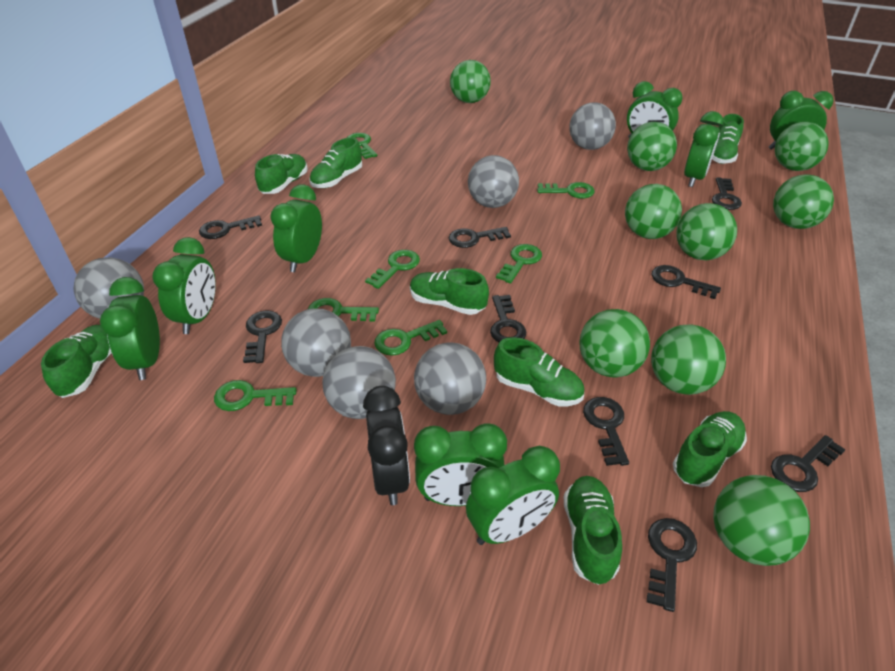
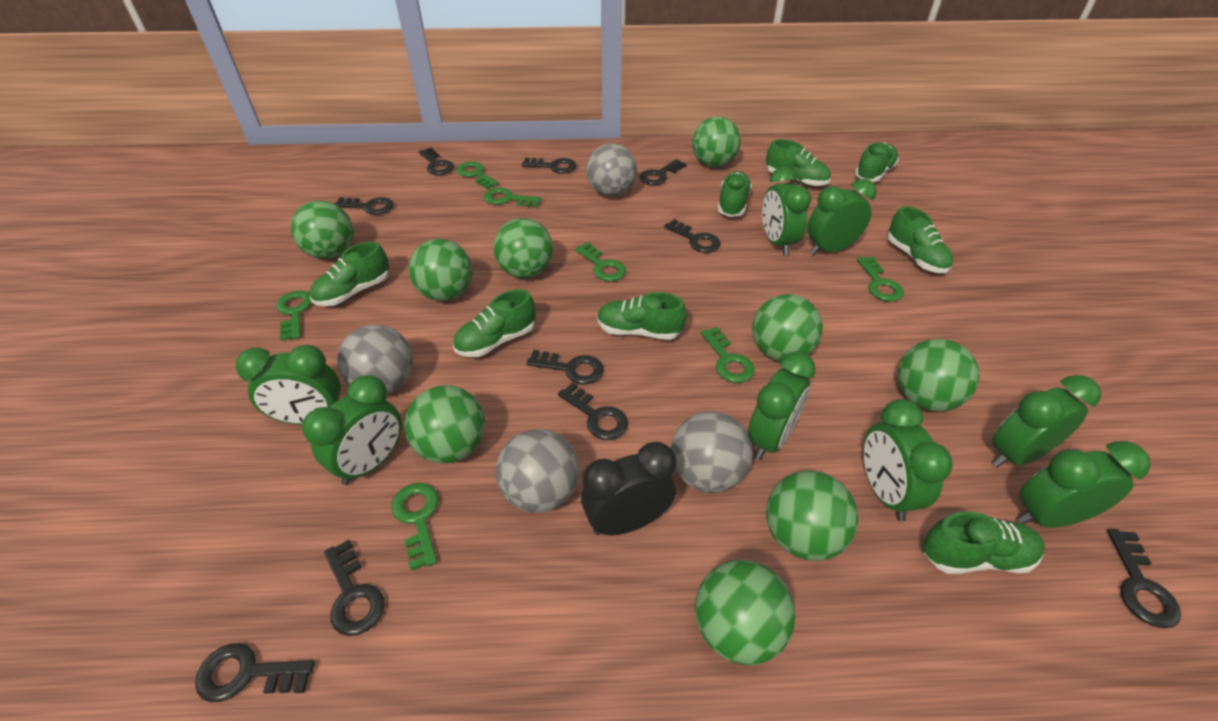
black key: [199,215,262,239] [243,311,282,363] [449,227,511,248] [490,295,526,342] [583,397,629,466] [647,518,697,612] [651,265,721,299] [712,177,742,210] [771,435,846,492] = 9 -> [195,643,315,702] [324,540,384,636] [334,197,394,215] [419,148,454,175] [522,157,576,173] [526,350,604,385] [558,383,628,440] [640,159,687,185] [664,219,721,253] [1107,529,1181,628] = 10
grey ball: [74,257,144,319] [281,308,351,377] [322,346,396,419] [414,342,486,415] [468,155,519,208] [569,102,616,150] = 6 -> [337,325,413,394] [496,429,579,513] [586,143,637,197] [671,411,753,493] = 4

